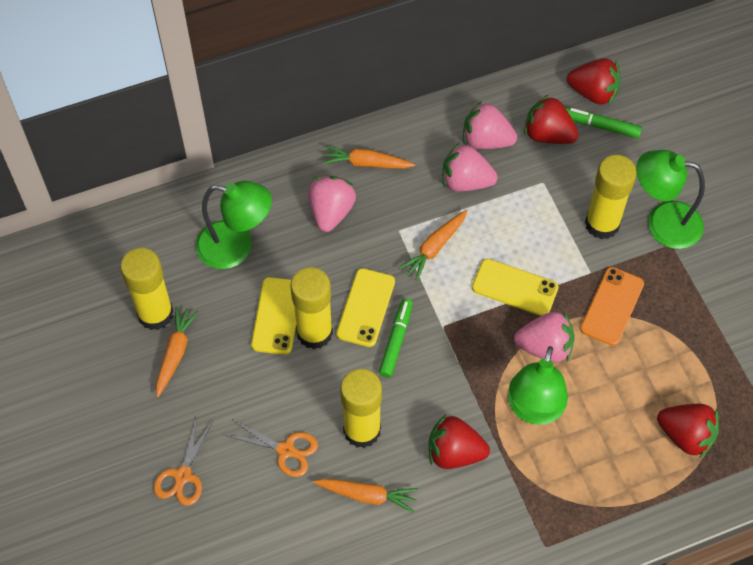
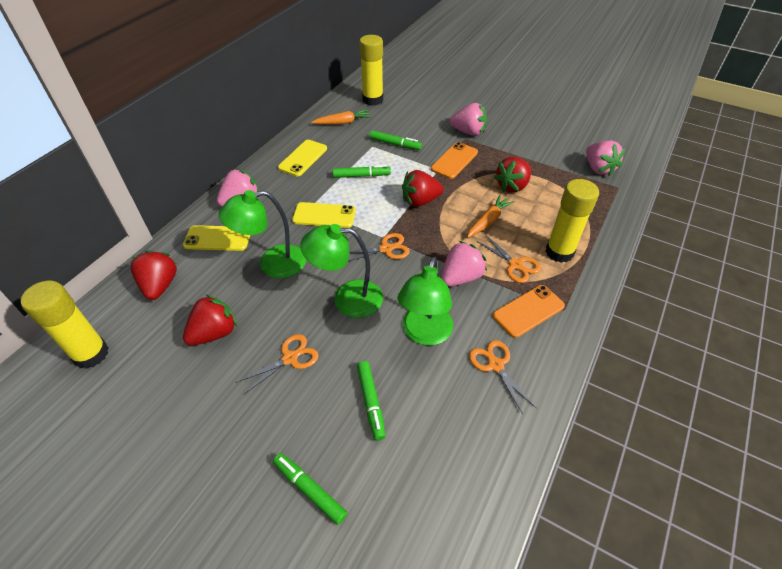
green marker: [379,299,413,378] [566,108,642,138] = 2 -> [273,453,347,525] [333,165,391,178] [357,361,386,440] [370,130,422,150] = 4
orange carrot: [156,306,199,397] [313,479,418,513] [322,145,415,169] [399,210,467,281] = 4 -> [311,109,372,124] [467,195,514,238] = 2
orange phone: [580,267,644,346] = 1 -> [431,142,478,179] [493,285,565,338] = 2
orange scissors: [154,417,213,506] [225,420,318,477] = 2 -> [236,334,319,394] [348,233,410,261] [469,340,536,414] [476,234,541,283] = 4
yellow glue stick: [120,248,173,330] [290,267,333,349] [340,369,382,448] [585,155,637,239] = 4 -> [21,281,109,369] [359,35,383,106] [545,179,599,263] = 3

